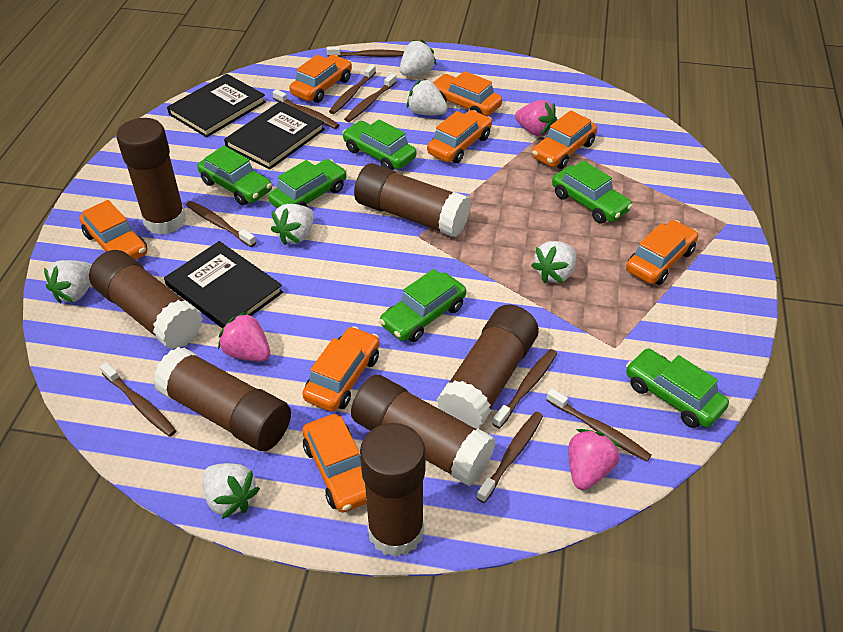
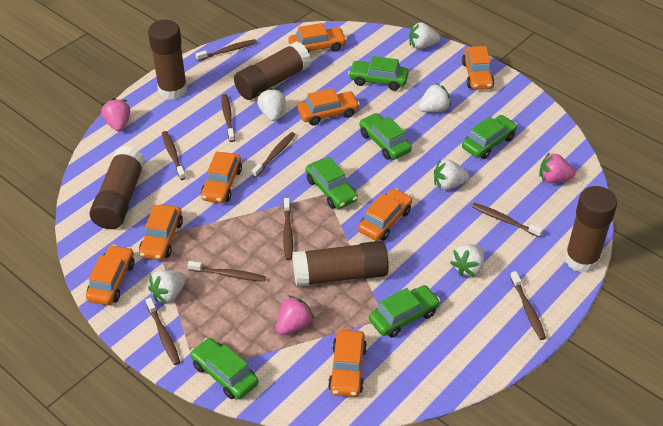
black book: [164,241,283,329] [167,74,266,137] [224,101,325,170] = 3 -> none = 0
brown glue stick: [89,250,203,349] [117,118,186,235] [153,347,291,451] [351,375,496,486] [354,163,471,237] [360,423,426,557] [437,304,539,429] = 7 -> [89,146,145,229] [148,20,187,100] [234,41,311,100] [292,241,389,287] [564,186,617,273] = 5

